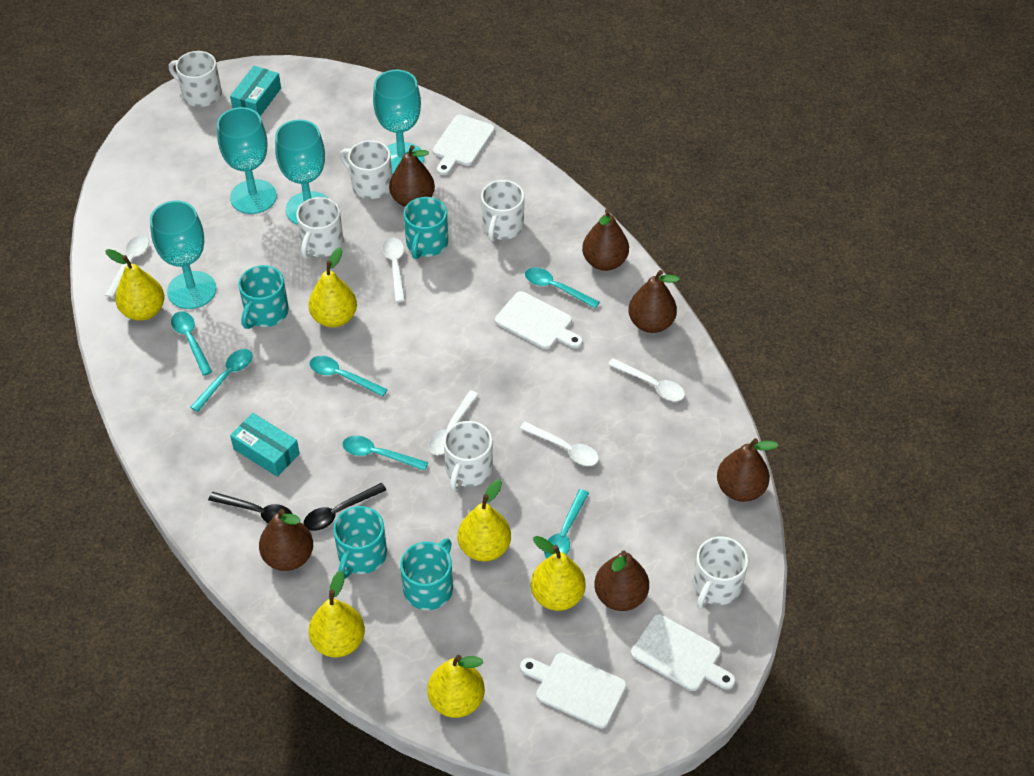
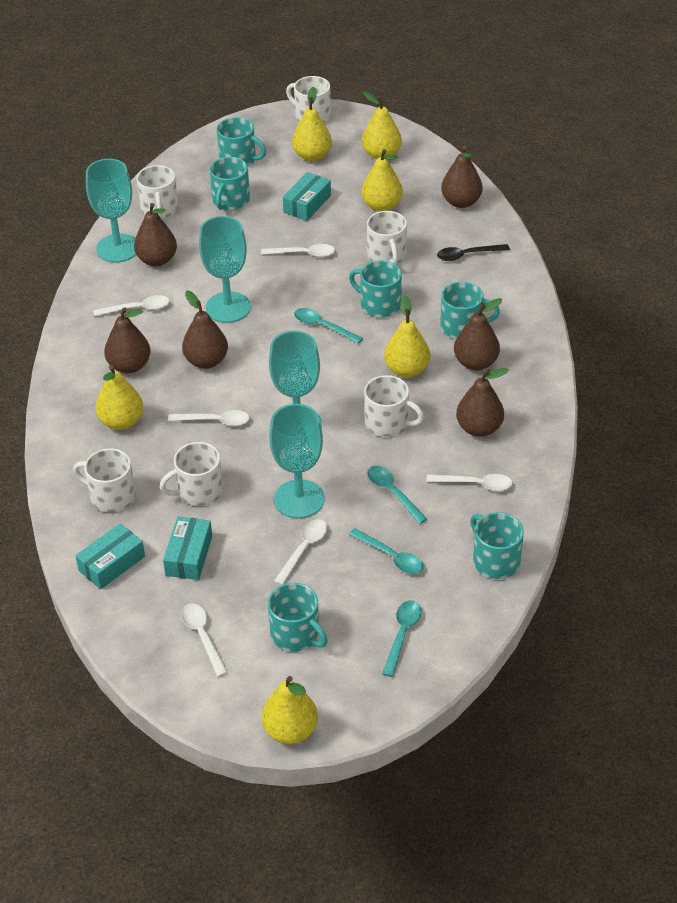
black spoon: [208,492,293,523] [304,483,386,531] = 2 -> [437,244,510,261] = 1
turquoise box: [230,66,281,116] [230,413,300,477] = 2 -> [75,523,145,589] [163,516,212,580] [283,172,331,221] = 3
turquoise mug: [239,265,289,329] [333,506,387,579] [400,538,453,610] [404,197,448,259] = 4 -> [209,157,250,210] [216,117,266,166] [268,583,328,652] [349,260,402,318] [440,281,500,339] [470,512,524,579] = 6
turquoise spoon: [171,311,212,376] [190,349,252,412] [309,356,388,397] [342,436,428,471] [525,267,599,308] [544,489,589,558] = 6 -> [294,308,363,344] [349,528,424,574] [368,466,427,524] [382,600,422,677] = 4
white cutting board: [433,115,495,175] [495,291,583,349] [520,653,627,729] [631,614,735,691] = 4 -> none = 0
white spoon: [105,235,149,298] [383,238,405,302] [428,390,479,455] [520,421,599,466] [608,358,685,401] = 5 -> [93,295,170,316] [168,410,250,426] [181,603,228,677] [261,244,335,257] [274,519,327,585] [426,474,513,491] = 6

